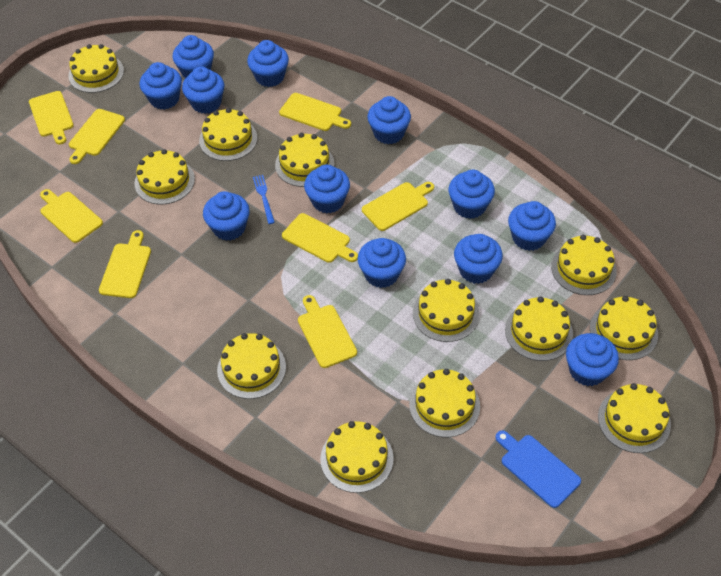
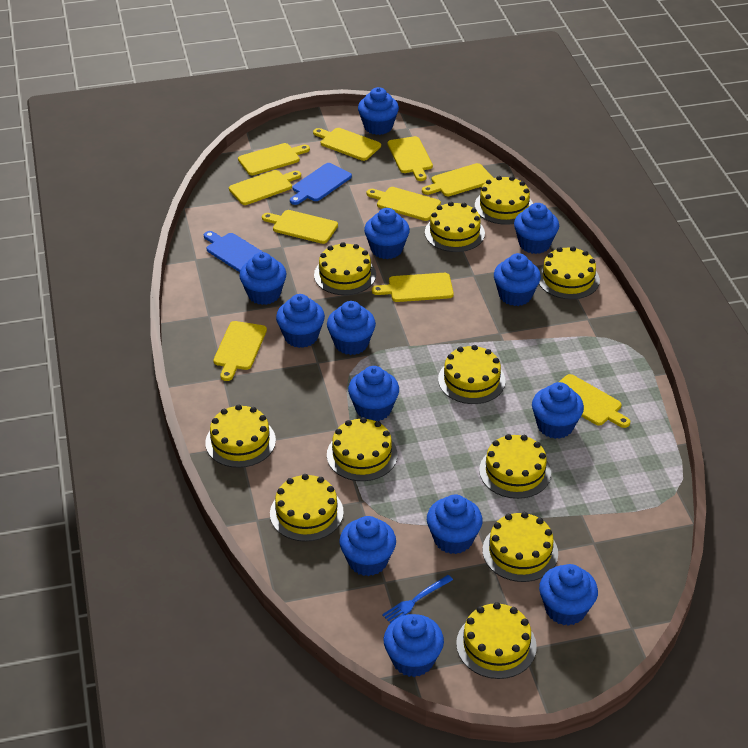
blue cupcake: [140,62,182,110] [173,35,214,78] [182,66,225,114] [203,191,250,241] [247,40,289,87] [304,164,350,213] [358,238,406,288] [367,96,411,144] [449,170,495,219] [454,234,503,284] [508,201,556,251] [566,333,619,386] = 12 -> [239,252,287,305] [276,294,325,348] [327,301,376,355] [339,516,396,576] [348,366,399,421] [358,87,399,135] [364,208,410,259] [383,614,444,677] [427,494,483,554] [494,253,541,306] [514,203,559,254] [532,382,584,439] [539,564,598,626] = 13
blue cutting board: [495,430,581,508] = 1 -> [204,231,263,272] [290,163,352,205] = 2
yellow cake: [68,44,124,93] [134,149,195,204] [199,108,257,161] [217,333,286,399] [275,133,335,187] [320,421,394,493] [409,369,480,437] [413,279,479,342] [505,297,573,361] [551,235,617,295] [590,296,658,360] [598,383,671,453] = 12 -> [205,404,276,468] [270,474,344,542] [314,242,376,295] [327,417,397,481] [425,202,485,252] [438,345,506,404] [456,602,537,679] [475,176,533,225] [479,434,551,499] [483,512,558,582] [539,246,600,299] = 11
yellow cutting board: [29,91,74,144] [40,189,103,243] [69,109,125,164] [99,230,151,298] [279,93,351,131] [282,213,358,263] [298,295,357,368] [362,182,434,231] = 8 -> [213,321,267,381] [229,170,301,205] [238,143,310,175] [262,210,338,244] [313,128,381,161] [366,187,441,221] [372,273,454,302] [387,136,433,181] [422,163,493,196] [559,374,630,428] = 10

